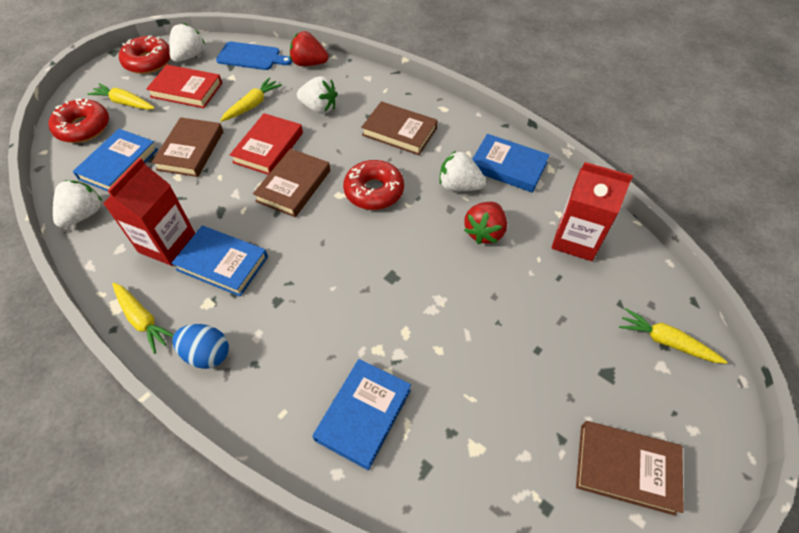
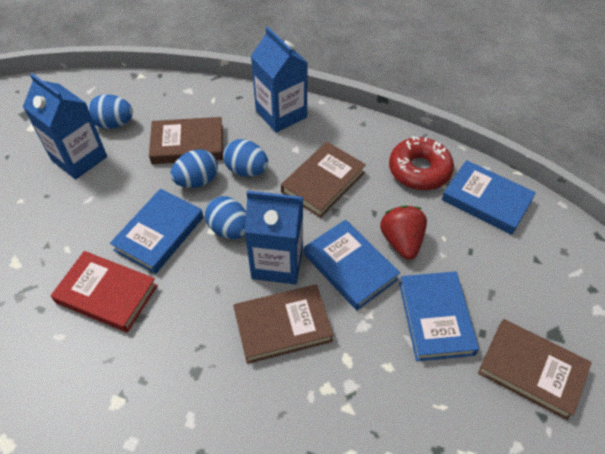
blue carton: none = 0 -> [23,73,107,180] [244,190,303,284] [251,27,308,133] = 3
blue cutting board: [216,42,292,70] = 1 -> none = 0
blue egg: [172,324,229,369] = 1 -> [88,94,133,129] [170,149,218,188] [205,196,246,239] [223,139,268,177] = 4
red book: [146,65,222,108] [230,113,303,175] = 2 -> [51,251,158,332] = 1
red carton: [103,158,195,266] [551,162,633,261] = 2 -> none = 0
red donut: [48,98,109,143] [119,36,170,74] [343,160,404,210] = 3 -> [389,136,454,190] = 1
red strawberry: [290,31,329,66] [464,202,507,244] = 2 -> [380,205,427,260] = 1
white strawberry: [53,180,102,228] [169,23,205,62] [297,76,338,114] [439,151,486,191] = 4 -> none = 0
yellow carrot: [87,83,155,110] [112,283,174,354] [220,78,282,122] [619,308,727,364] = 4 -> none = 0

